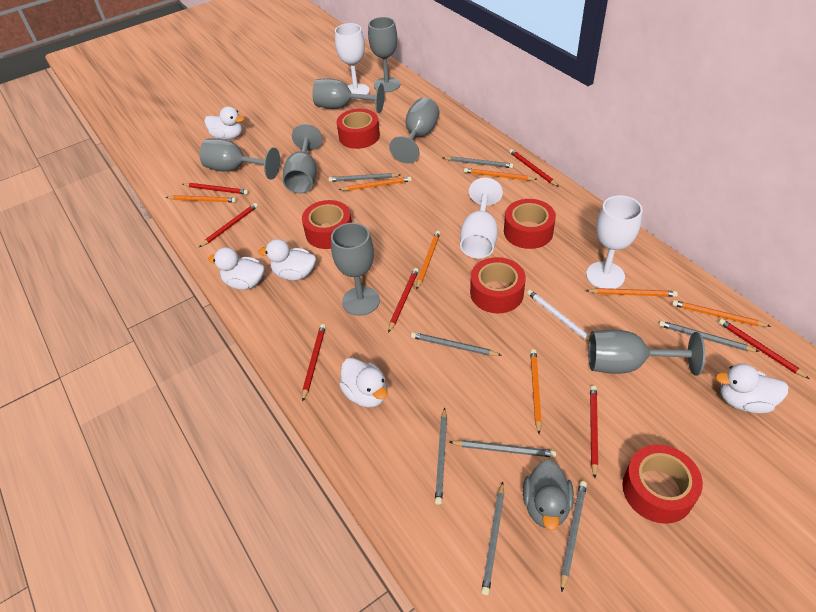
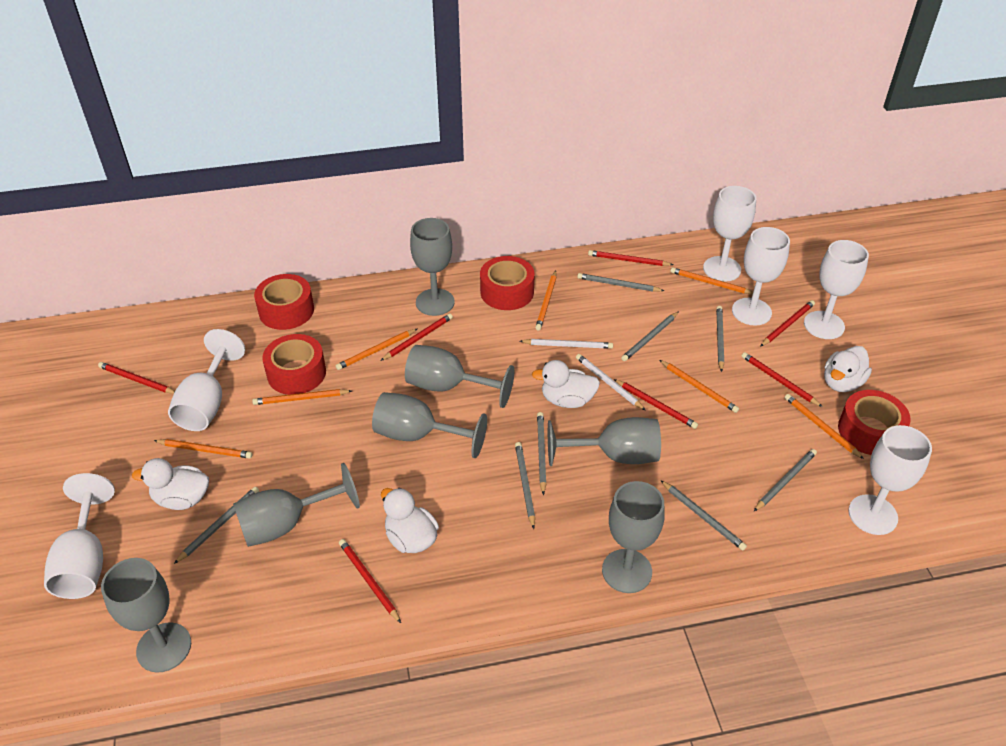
grey duck: [523,459,574,531] = 1 -> none = 0
red tape: [302,200,352,249] [336,109,380,149] [470,257,526,313] [504,199,556,249] [622,445,703,524] = 5 -> [254,274,314,330] [262,334,326,395] [480,256,535,310] [838,390,911,455] = 4
white duck: [204,106,244,140] [208,247,265,290] [259,239,316,281] [339,358,387,408] [715,363,789,414] = 5 -> [132,458,209,510] [381,488,439,553] [532,360,600,408] [824,346,872,392] = 4
white goblet: [335,23,369,99] [460,178,503,259] [586,195,642,289] = 3 -> [44,473,115,599] [168,329,245,431] [703,186,756,282] [732,227,790,326] [804,240,869,339] [848,425,932,535] = 6
white pencil: [527,290,590,341] = 1 -> [520,339,613,349] [576,354,646,411] = 2

